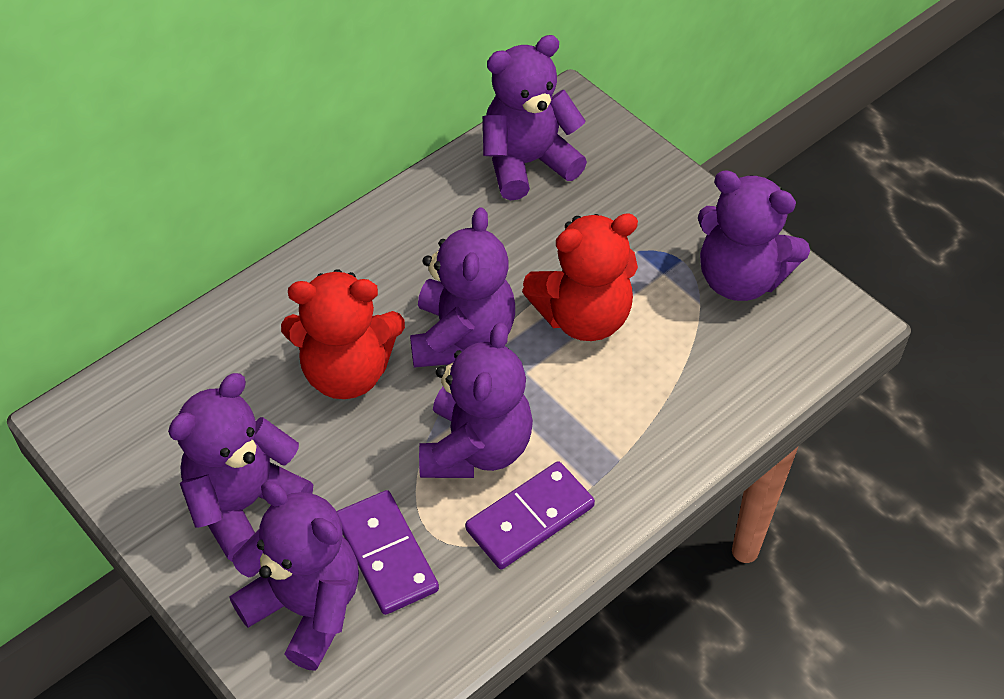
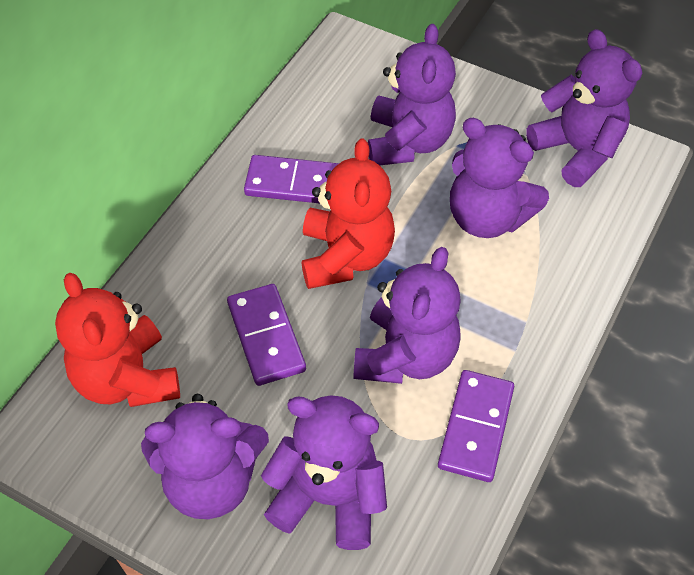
purple domino: [337,490,439,615] [465,461,595,569] = 2 -> [227,284,306,386] [244,155,339,203] [438,370,514,482] = 3

